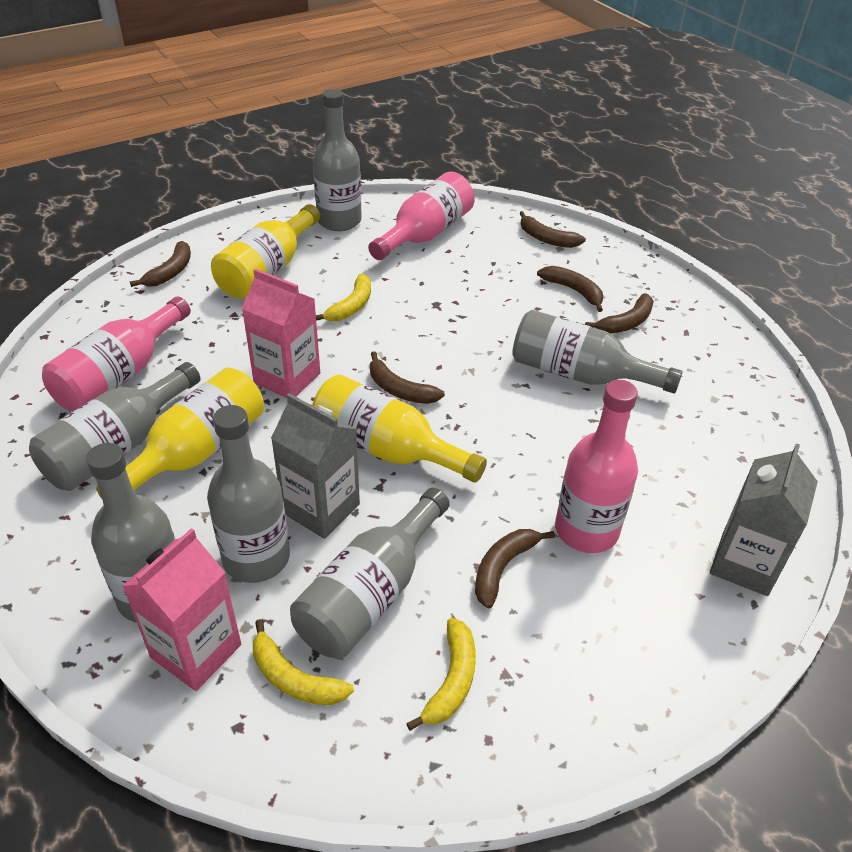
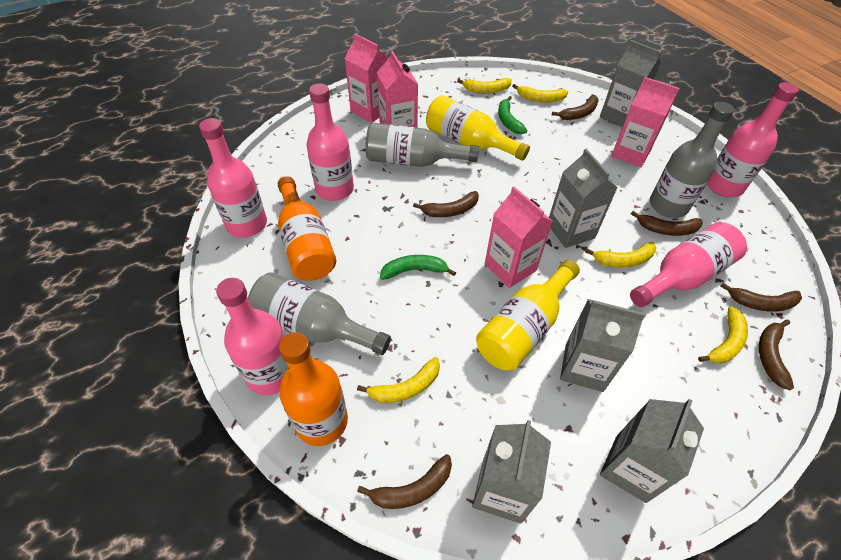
green banana: none = 0 -> [380,255,456,280] [498,96,527,134] = 2
grey bottle: [29,362,200,491] [86,443,175,623] [207,405,290,583] [290,488,450,658] [313,89,362,231] [512,310,683,393] = 6 -> [248,272,391,355] [365,123,479,167] [650,102,734,218] = 3
grey carton: [271,393,360,539] [710,443,818,596] = 2 -> [472,420,551,524] [549,149,618,248] [560,299,646,392] [600,40,662,127] [600,399,704,503] = 5
orange bottle: none = 0 -> [278,176,336,281] [279,332,348,446] = 2
pink bottle: [42,296,191,412] [368,171,475,260] [555,380,638,553] = 3 -> [199,118,267,238] [216,278,289,395] [306,84,354,201] [630,222,747,307] [707,82,799,197] = 5
pink carton: [122,528,241,691] [242,269,320,398] = 2 -> [345,34,389,123] [377,50,418,128] [485,186,553,288] [611,77,679,167] = 4
yellow banana: [253,619,354,705] [316,274,371,321] [406,618,476,731] = 3 -> [357,357,440,403] [457,78,512,93] [512,84,568,102] [585,242,656,267] [698,306,748,364] = 5
yellow bottle: [96,368,264,500] [211,204,320,299] [312,375,487,483] = 3 -> [426,95,530,161] [476,260,580,370] = 2

